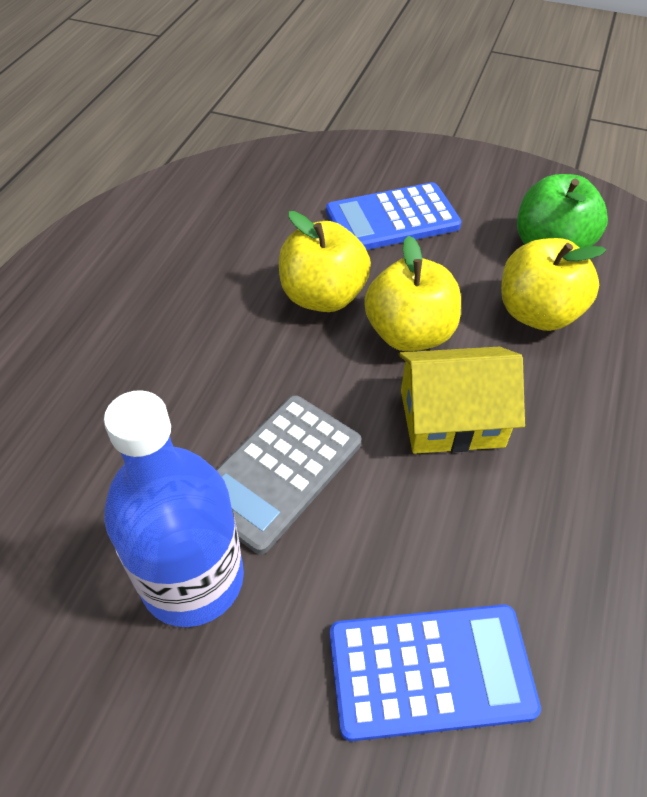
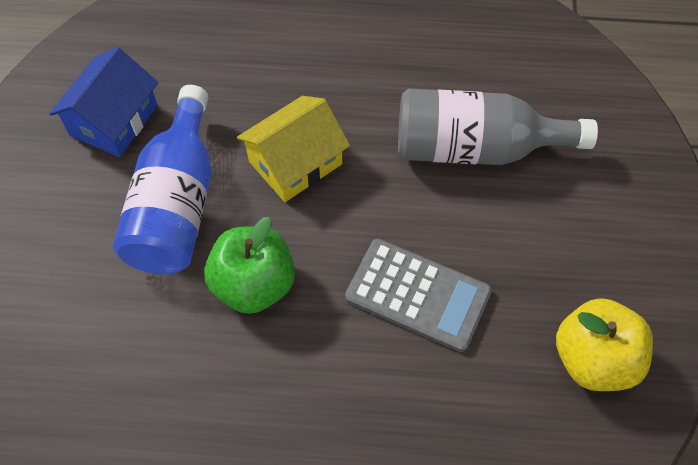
blue calculator: [326,182,462,250] [330,605,541,741] = 2 -> none = 0
blue house: none = 0 -> [49,47,158,157] = 1
grey bottle: none = 0 -> [398,88,598,165] = 1
yellow apple: [279,211,371,312] [364,235,461,351] [501,238,606,331] = 3 -> [556,298,653,391] = 1

